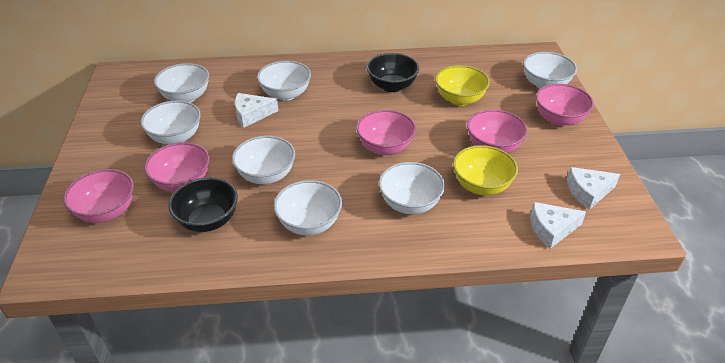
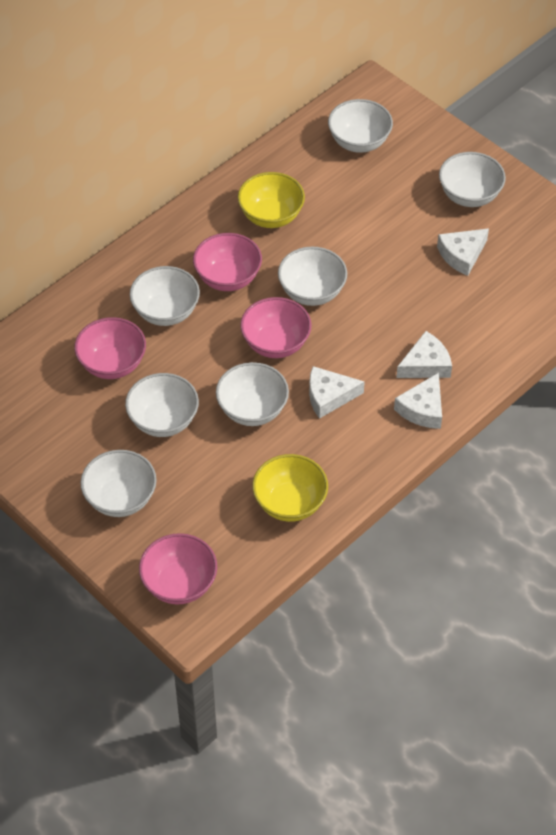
black bowl: [168,177,238,232] [367,53,419,92] = 2 -> none = 0
pink bowl: [63,169,134,223] [144,142,210,192] [356,110,416,155] [467,109,528,153] [536,84,594,126] = 5 -> [74,317,146,379] [139,533,217,605] [193,233,262,291] [240,297,312,358] = 4
white cheese: [235,93,278,128] [530,202,586,249] [567,167,620,210] = 3 -> [309,366,365,419] [394,373,442,429] [396,331,452,378] [437,228,489,276] = 4

